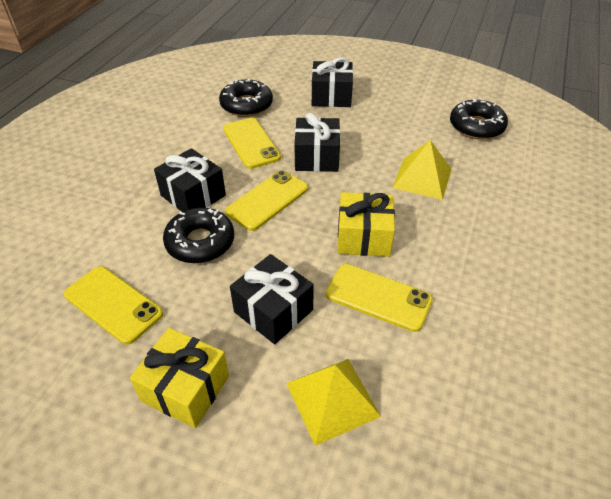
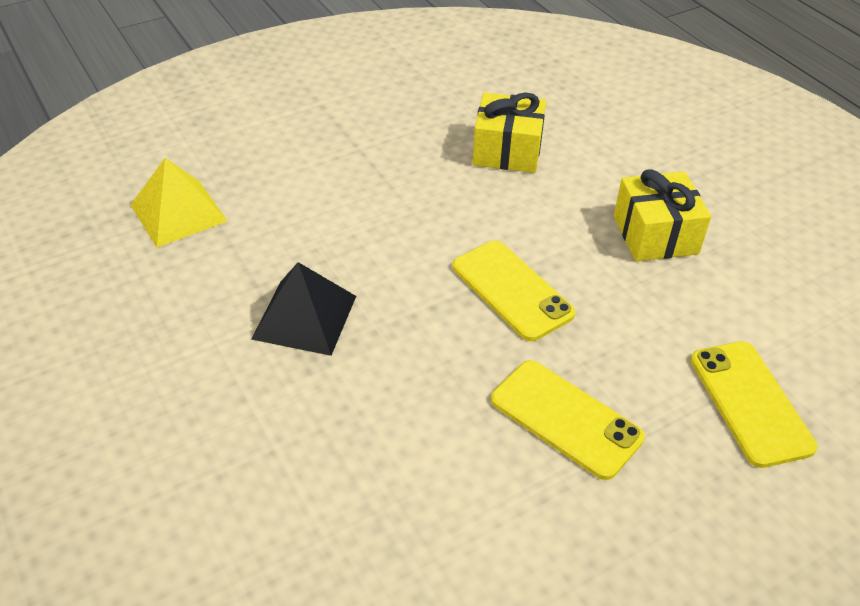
black donut: [163,207,234,264] [219,78,273,117] [450,99,508,139] = 3 -> none = 0
black gift: [154,148,226,212] [230,254,314,344] [294,113,340,172] [312,57,353,107] = 4 -> none = 0
black pyramid: none = 0 -> [251,262,356,356] = 1
yellow phone: [64,266,163,345] [223,118,281,169] [225,170,308,231] [326,264,433,332] = 4 -> [452,240,575,341] [491,360,645,480] [690,341,818,468] = 3
yellow pyramid: [286,359,381,446] [392,140,452,200] = 2 -> [131,158,228,248] = 1

